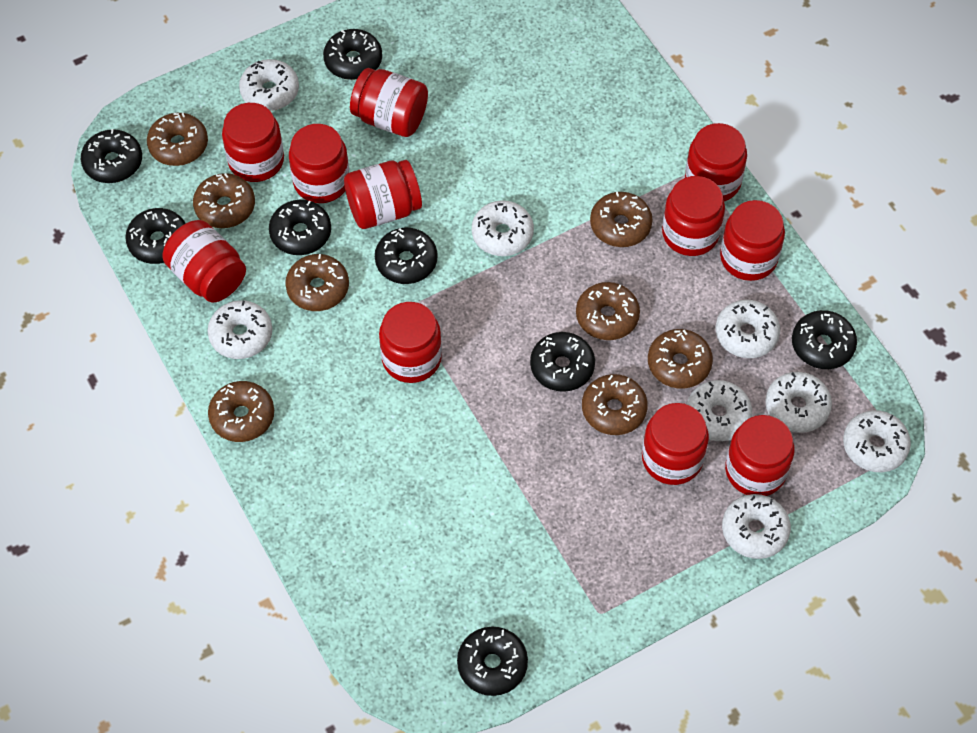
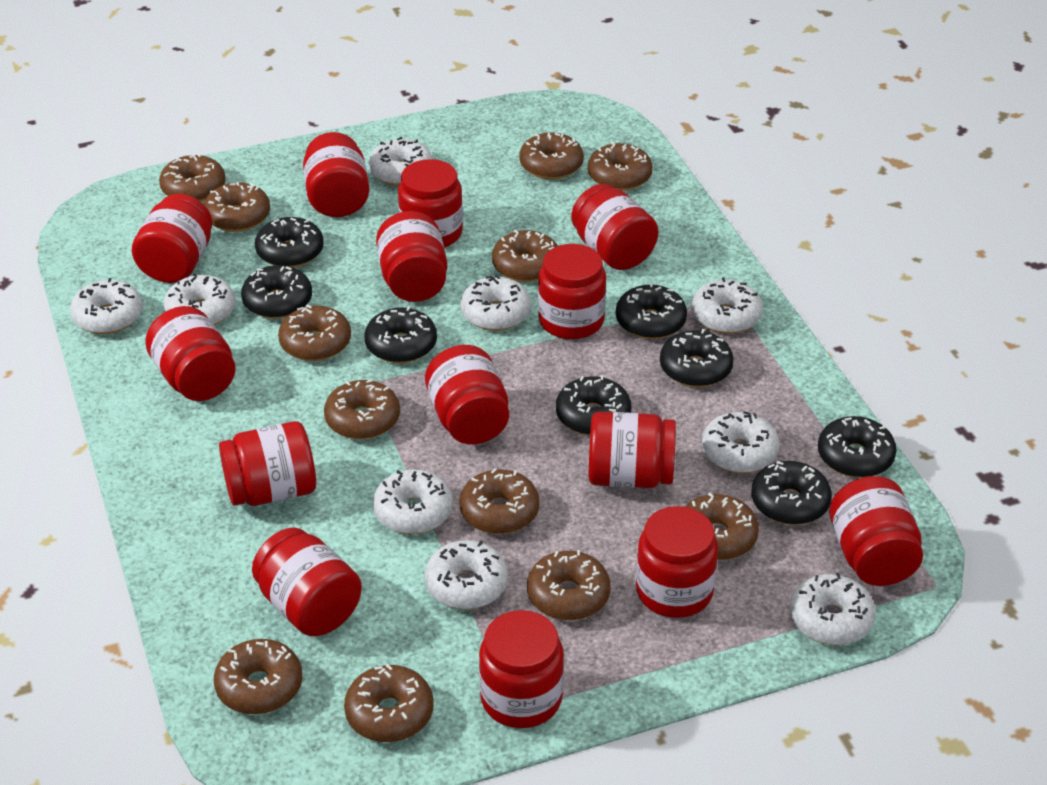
brown donut: [147,113,208,166] [193,173,255,228] [208,381,274,442] [285,254,349,311] [576,282,640,340] [582,374,648,435] [590,192,652,247] [648,329,713,389] = 8 -> [159,153,226,202] [204,182,270,232] [214,639,302,714] [278,305,351,361] [324,379,400,439] [344,664,434,742] [460,468,539,534] [492,230,558,282] [519,132,584,179] [527,550,611,620] [588,142,653,191] [685,493,759,560] = 12
red jar: [162,220,246,303] [222,103,284,182] [289,124,349,203] [344,160,422,229] [350,68,428,137] [379,302,442,383] [642,403,709,485] [662,176,725,256] [685,123,747,201] [720,200,785,281] [725,415,795,496] = 11 -> [132,194,212,283] [145,306,235,401] [219,421,316,506] [252,528,362,636] [303,132,369,217] [376,211,447,302] [398,159,463,248] [425,345,509,444] [479,610,564,728] [538,244,606,339] [571,184,659,270] [589,412,676,488] [636,506,718,618] [829,476,923,586] = 14
white donut: [208,300,272,359] [239,59,299,111] [472,200,534,256] [687,380,752,441] [715,300,780,358] [722,494,791,559] [765,372,832,433] [843,410,911,472] = 8 -> [70,278,143,334] [164,273,235,325] [368,137,433,186] [373,470,453,534] [425,540,508,609] [460,275,531,331] [691,277,763,334] [702,411,780,473] [790,573,876,645] = 9

